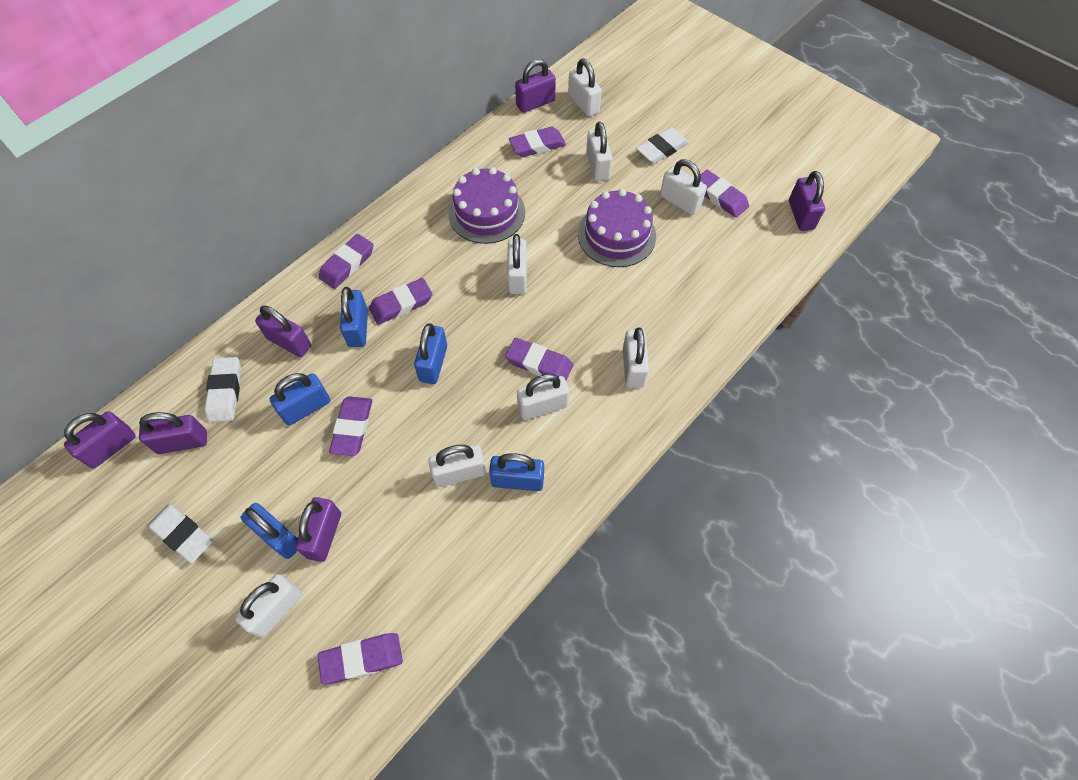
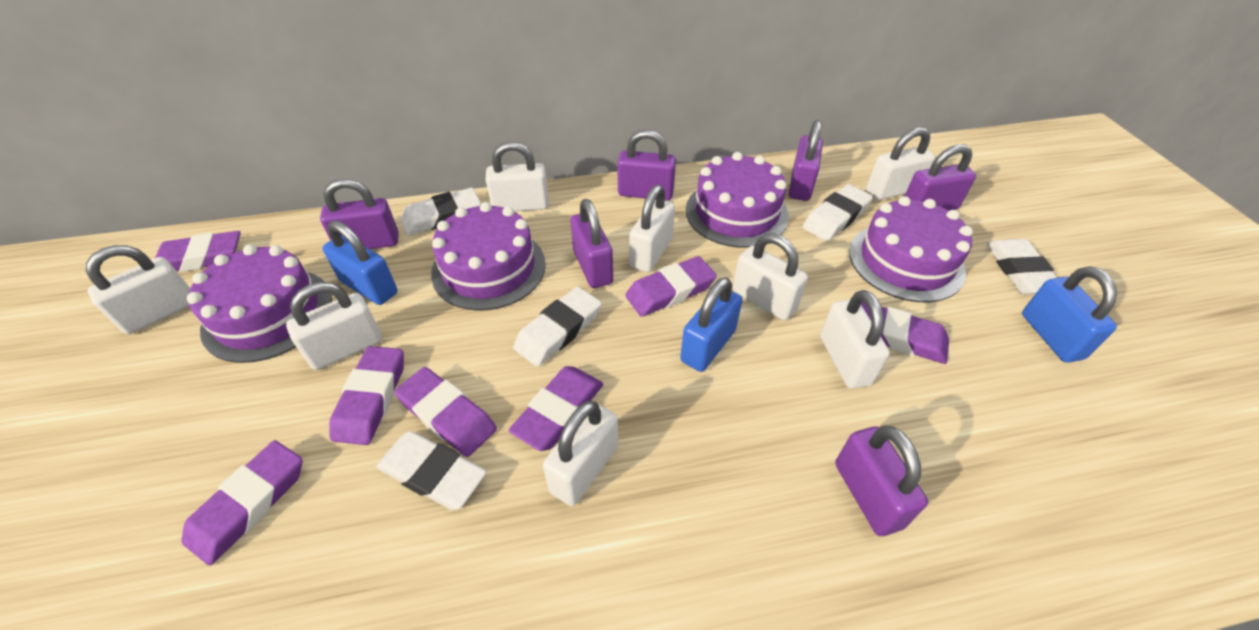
blue padlock: [241,503,298,559] [270,373,330,426] [340,287,368,347] [414,323,447,384] [489,453,544,491] = 5 -> [323,221,397,305] [680,277,743,372] [1022,266,1117,363] = 3
purple cake: [448,167,525,244] [578,189,656,267] = 2 -> [187,244,332,363] [431,202,546,310] [686,152,789,248] [849,196,973,302] = 4
white eraser: [148,503,213,563] [205,357,241,422] [636,127,689,164] = 3 -> [376,431,487,510] [400,188,481,236] [513,287,602,367] [803,184,873,241] [986,239,1057,294] = 5

